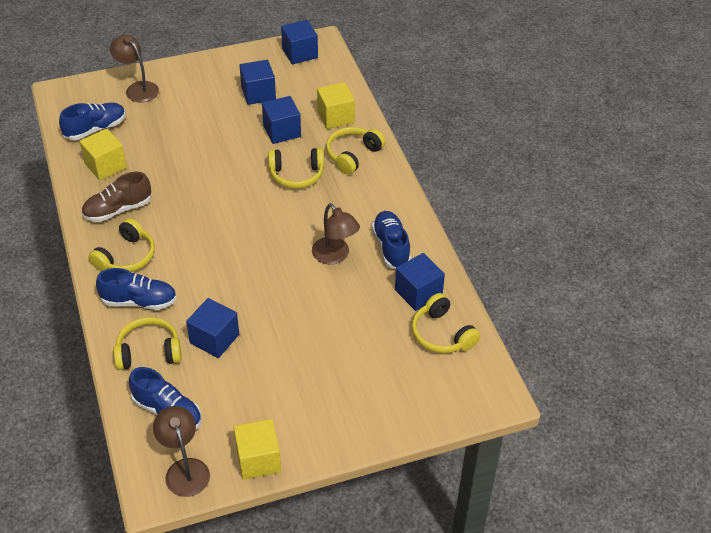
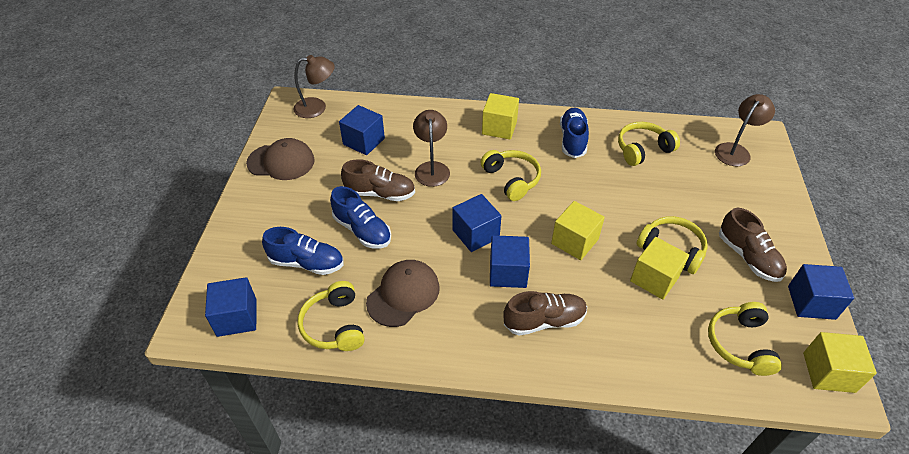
blue shoe: [59,103,126,140] [96,268,177,310] [129,367,201,429] [372,211,411,269] = 4 -> [262,227,343,275] [330,186,391,249] [560,108,589,158] = 3
brown cap: none = 0 -> [246,138,315,180] [366,260,440,327] = 2
brown shoe: [81,172,151,222] = 1 -> [341,159,415,201] [503,291,587,336] [719,208,787,282] = 3
yellow cube: [79,129,127,181] [234,419,281,480] [317,82,355,129] = 3 -> [482,93,519,140] [551,201,605,260] [630,237,689,300] [803,332,877,393] = 4

